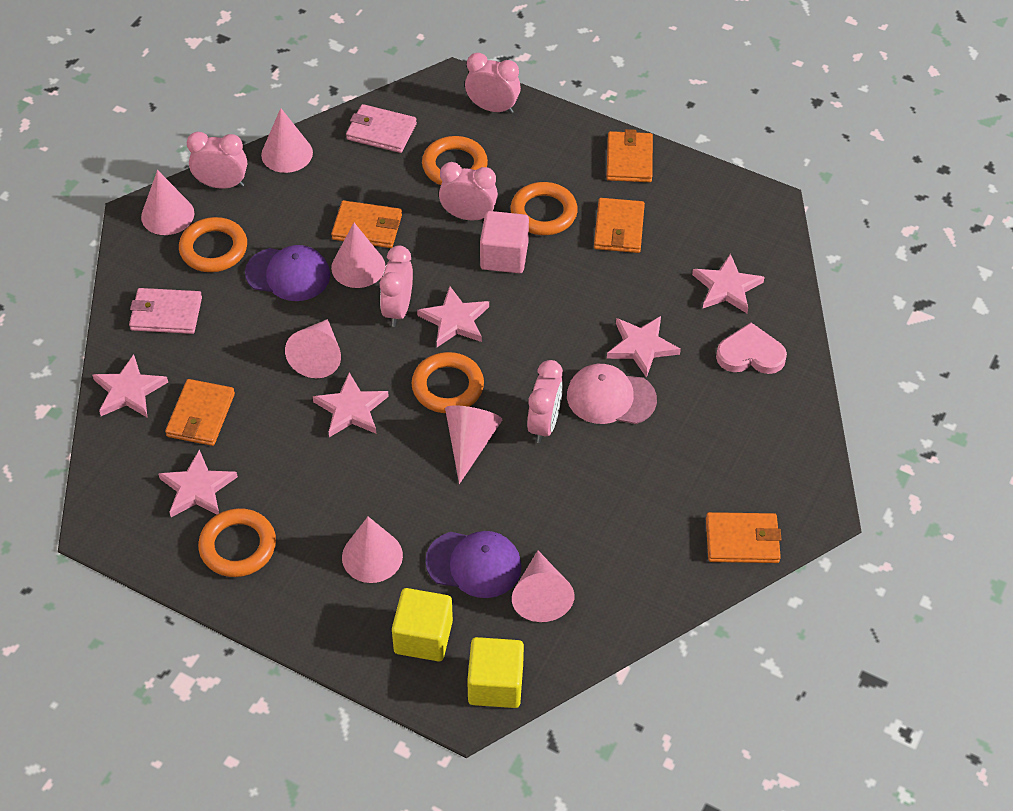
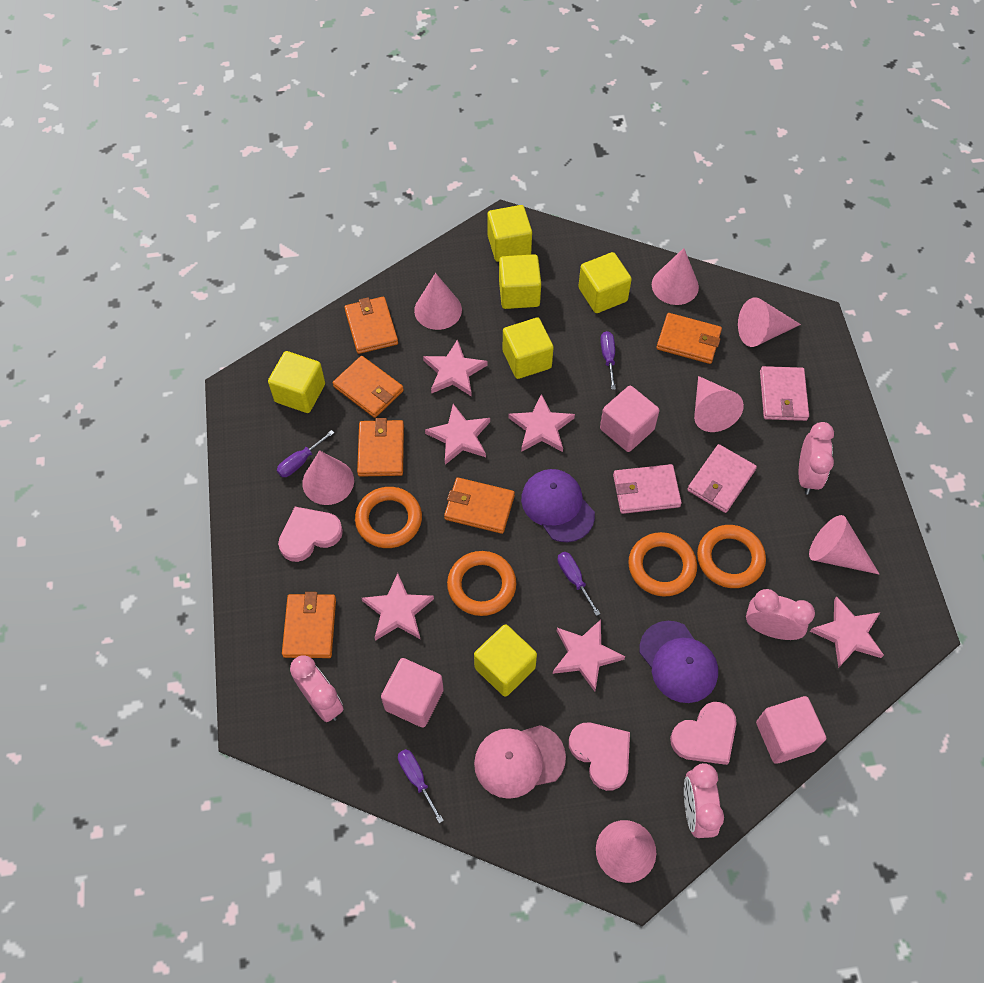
orange ring: [179,217,247,272] [198,508,276,577] [411,352,484,413] [422,136,488,185] [511,182,578,235] = 5 -> [355,487,422,548] [447,551,516,616] [628,532,697,597] [697,525,766,588] = 4
orange wallet: [165,379,235,446] [331,200,402,248] [594,198,645,253] [606,129,653,182] [706,512,782,563] = 5 -> [282,592,336,658] [333,356,404,418] [344,297,398,354] [357,418,404,477] [444,477,515,534] [656,313,722,364] = 6
pink clock: [187,132,247,189] [380,245,413,327] [439,162,498,220] [465,53,521,114] [527,360,563,443] = 5 -> [290,655,344,722] [684,763,724,838] [746,589,815,640] [799,422,834,495] = 4
pink cube: [480,211,529,273] = 1 -> [381,658,444,727] [600,386,659,452] [756,696,826,764] = 3
pink heart: [716,322,787,374] = 1 -> [278,507,343,562] [569,723,630,791] [670,702,737,765] = 3
pink wallet: [129,288,202,334] [346,104,417,153] = 2 -> [613,464,682,514] [687,444,757,513] [760,366,809,421] = 3
purple screwdriver: none = 0 -> [277,430,334,477] [398,749,444,823] [557,552,600,616] [600,331,616,390] = 4
yellow cube: [392,588,453,662] [467,637,524,708] = 2 -> [268,351,325,413] [474,624,537,697] [487,205,532,262] [499,254,541,309] [503,318,554,379] [578,252,632,313] = 6

